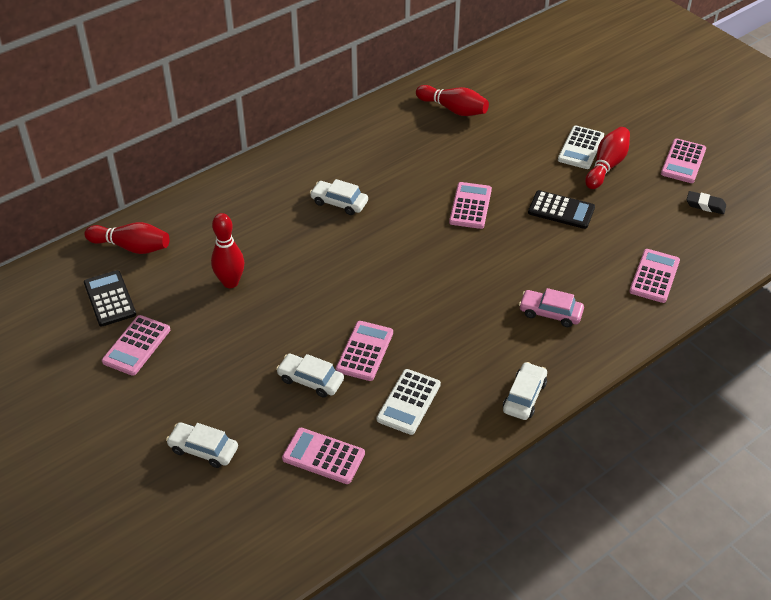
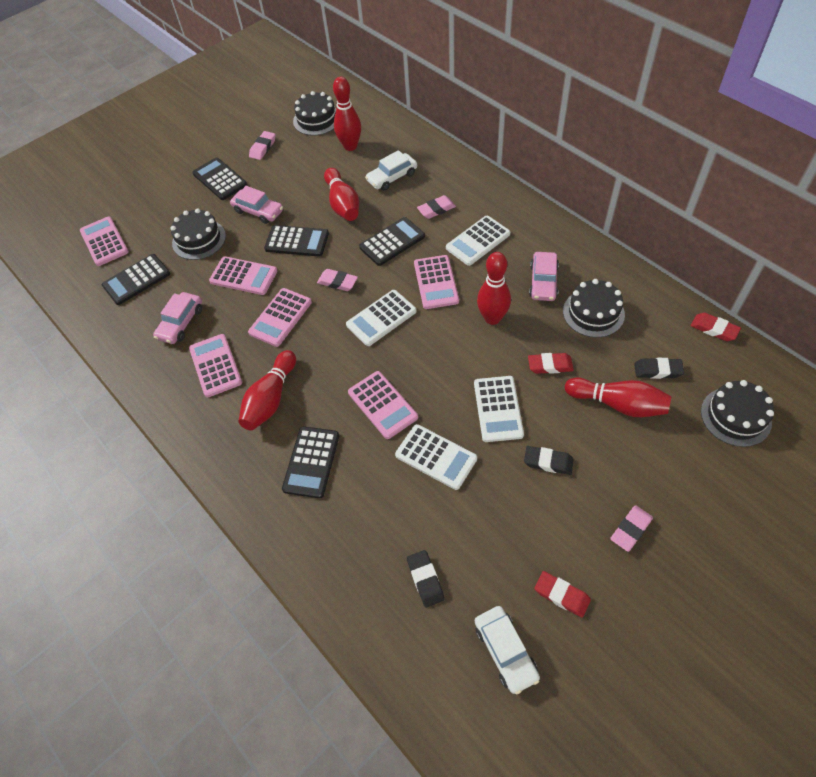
black cake: none = 0 -> [170,208,226,260] [293,91,336,136] [563,279,625,338] [701,380,774,447] = 4
black calculator: [84,270,136,326] [528,190,595,229] = 2 -> [102,254,170,305] [192,158,247,200] [264,225,329,257] [282,426,339,498] [359,217,425,266] = 5
black eraser: [687,191,726,214] = 1 -> [407,550,445,608] [524,446,574,475] [634,358,684,379] = 3
pink car: [519,288,584,327] = 1 -> [153,292,202,344] [230,186,283,224] [529,252,559,301] = 3
pink eraser: none = 0 -> [249,131,276,160] [317,269,358,291] [417,195,456,219] [610,506,653,552] = 4
red bowling pin: [84,222,169,254] [211,213,244,288] [416,85,489,116] [585,127,630,189] = 4 -> [239,350,296,430] [324,168,359,221] [333,77,361,151] [477,252,511,325] [565,377,672,417] = 5
red eraser: none = 0 -> [528,353,574,374] [534,571,591,618] [691,313,741,341] = 3
white calculator: [377,369,441,435] [558,125,604,169] = 2 -> [346,290,417,346] [395,424,477,490] [446,216,510,266] [474,376,524,442] = 4
white car: [166,423,238,468] [276,354,344,398] [310,179,368,215] [503,362,547,420] = 4 -> [365,150,417,191] [475,606,540,694] = 2

